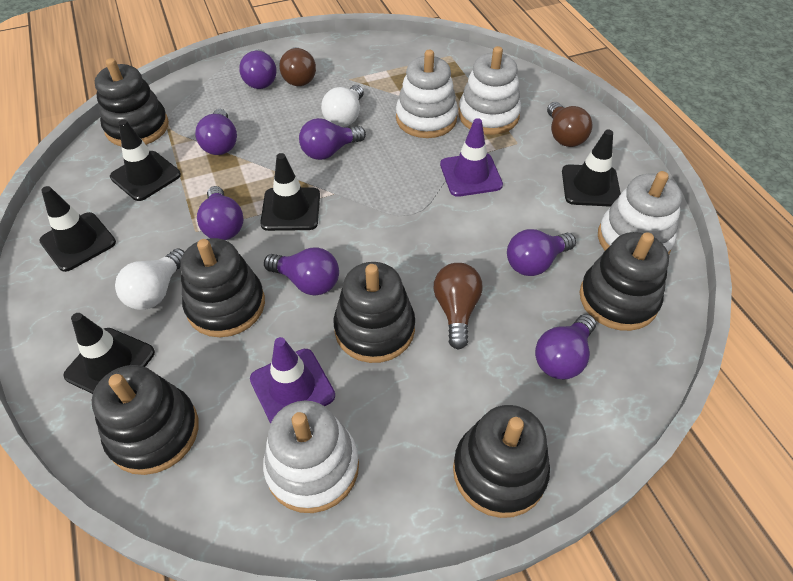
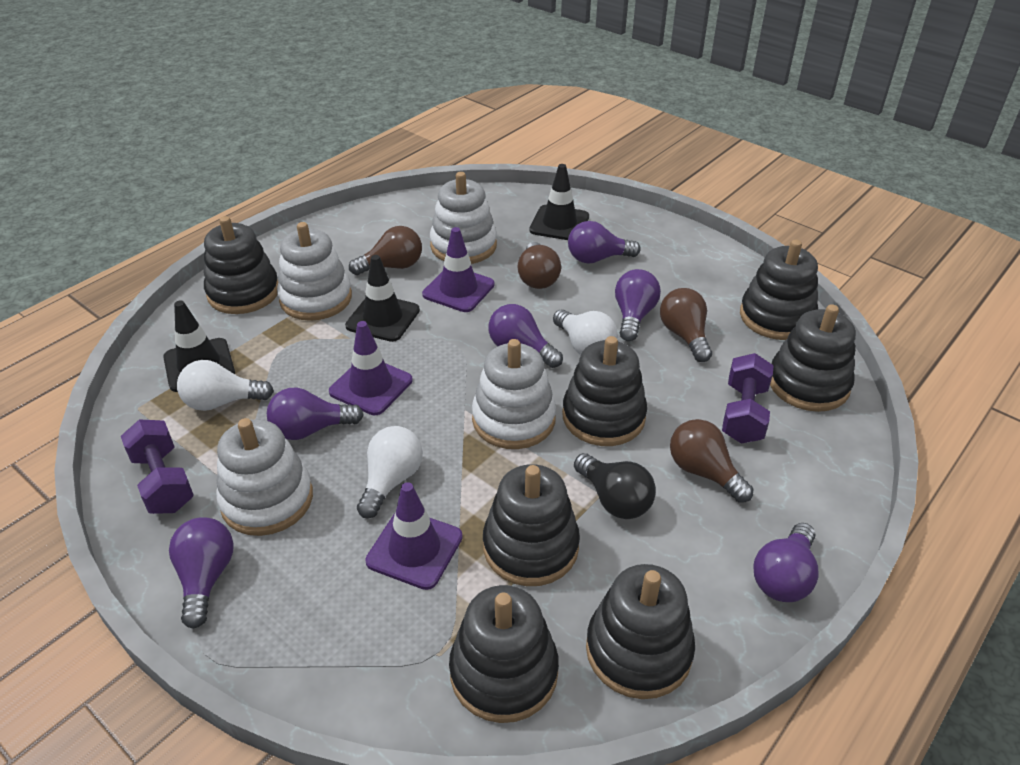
black light bulb: none = 0 -> [574,453,656,519] = 1
black stacking toy: [92,365,199,475] [95,58,169,146] [181,238,265,337] [334,262,415,363] [453,405,550,518] [580,232,669,331] = 6 -> [204,216,278,314] [449,585,559,723] [483,464,580,586] [562,336,647,446] [586,564,695,699] [740,240,818,340] [770,304,856,412] = 7
black traffic cone: [39,186,116,272] [64,313,155,394] [110,120,181,201] [260,153,320,231] [562,130,621,207] = 5 -> [163,300,235,392] [345,255,420,342] [529,164,589,240] = 3
brown light bulb: [279,47,316,86] [433,263,483,350] [547,102,593,147] = 3 -> [349,226,422,275] [517,242,561,289] [660,288,712,362] [670,419,754,503] = 4
purple dumbbell: none = 0 -> [121,419,194,514] [722,353,774,444] = 2
purple light bulb: [195,109,237,155] [197,186,244,240] [239,49,277,89] [264,247,339,295] [299,118,366,160] [507,229,576,276] [535,314,596,379] = 7 -> [169,517,234,629] [267,388,364,440] [489,304,563,368] [568,221,641,264] [615,269,661,341] [753,523,818,602] = 6
purple traffic cone: [250,337,335,424] [440,118,503,197] = 2 -> [329,321,413,415] [365,482,463,590] [422,227,495,312] = 3
white light bulb: [115,248,185,310] [321,85,364,127] = 2 -> [177,360,274,411] [357,426,423,518] [553,309,618,355] = 3

